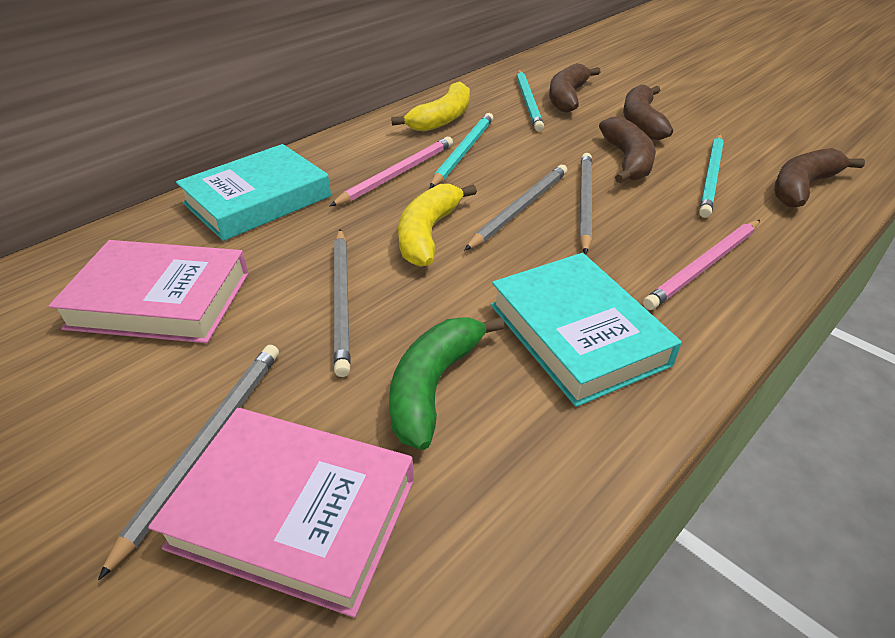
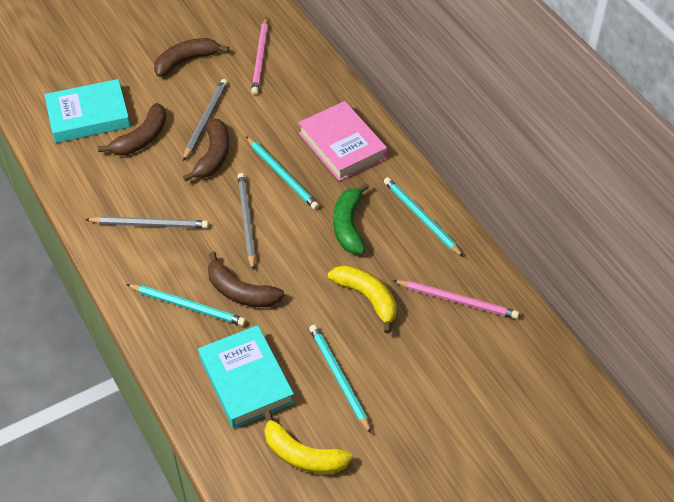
grey pencil: [98,345,279,581] [334,229,351,377] [464,165,567,251] [579,153,592,255] = 4 -> [85,216,209,228] [183,79,228,161] [237,173,256,270] = 3
pink book: [49,240,249,343] [148,408,414,618] = 2 -> [298,101,387,181] = 1
turquoise pencil: [430,113,493,188] [517,70,544,132] [699,134,724,218] = 3 -> [126,284,246,326] [246,136,319,210] [309,325,371,434] [384,177,463,257] = 4

